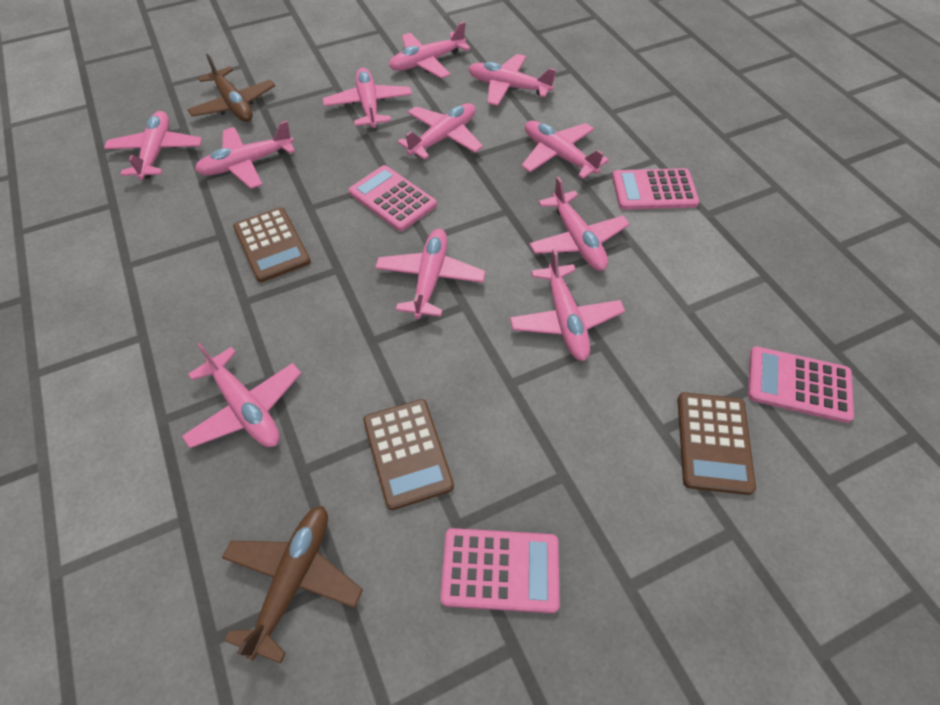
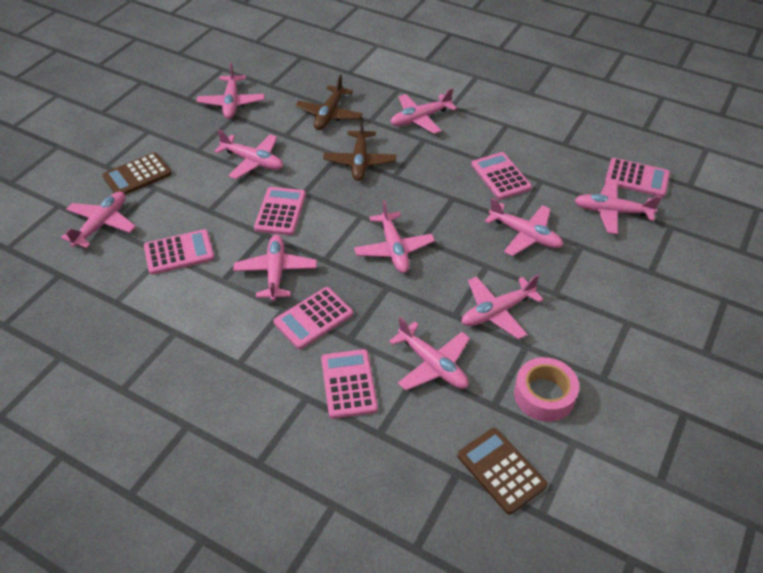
brown calculator: [233,207,311,282] [363,399,454,510] [677,392,756,495] = 3 -> [103,153,172,195] [457,428,547,515] = 2
pink calculator: [349,165,437,231] [440,528,560,613] [612,168,699,210] [748,346,854,423] = 4 -> [144,229,215,275] [254,187,306,235] [273,287,353,349] [321,349,378,419] [471,152,532,200] [605,158,670,197] = 6
pink plane: [104,111,202,180] [182,342,301,448] [195,121,295,189] [323,68,412,128] [375,229,486,319] [389,22,471,79] [398,103,483,160] [468,54,556,106] [510,249,625,361] [521,121,609,179] [529,177,630,271] = 11 -> [61,192,136,248] [196,63,265,119] [214,129,283,179] [233,235,317,301] [354,200,435,273] [389,317,470,390] [390,88,457,134] [462,275,544,340] [485,198,563,256] [574,180,662,234] = 10
pink tape: none = 0 -> [514,357,579,422] = 1

